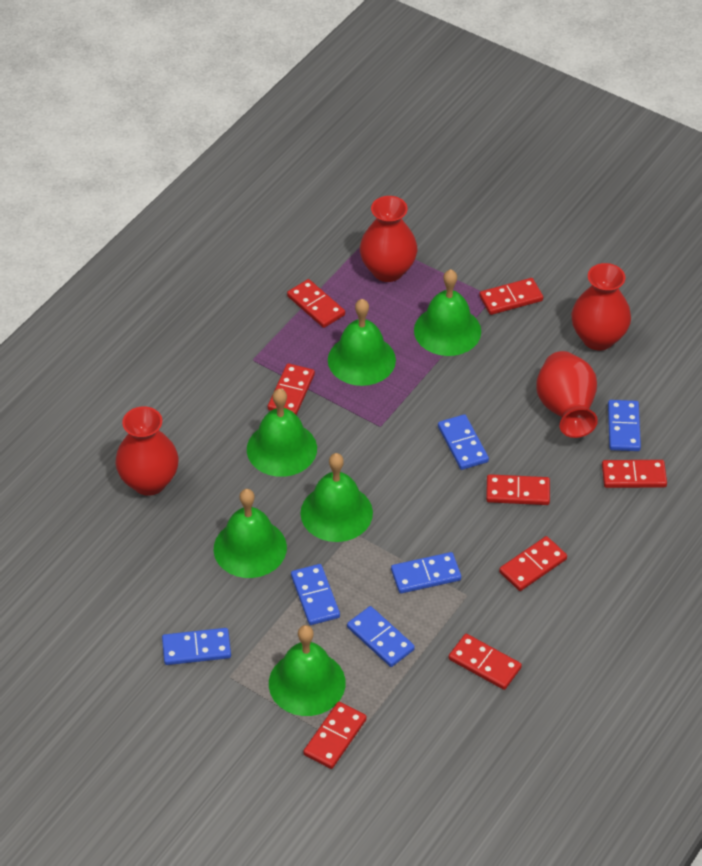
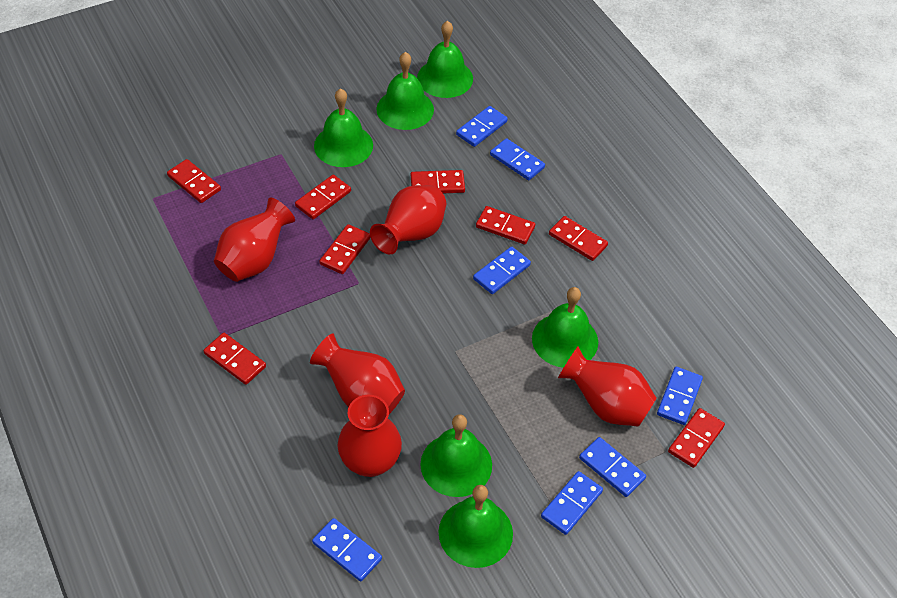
blue domino: [162,628,231,665] [291,564,340,625] [347,606,415,667] [391,552,461,594] [438,414,489,470] [608,400,641,451] = 6 -> [312,518,382,582] [456,106,508,147] [473,247,531,294] [490,138,545,180] [541,471,603,535] [579,437,646,497] [657,367,703,425] = 7
red vase: [115,406,179,496] [360,196,417,282] [536,351,598,438] [571,263,631,351] = 4 -> [214,198,295,282] [310,333,405,414] [337,395,402,477] [370,185,446,254] [558,347,656,427] = 5

